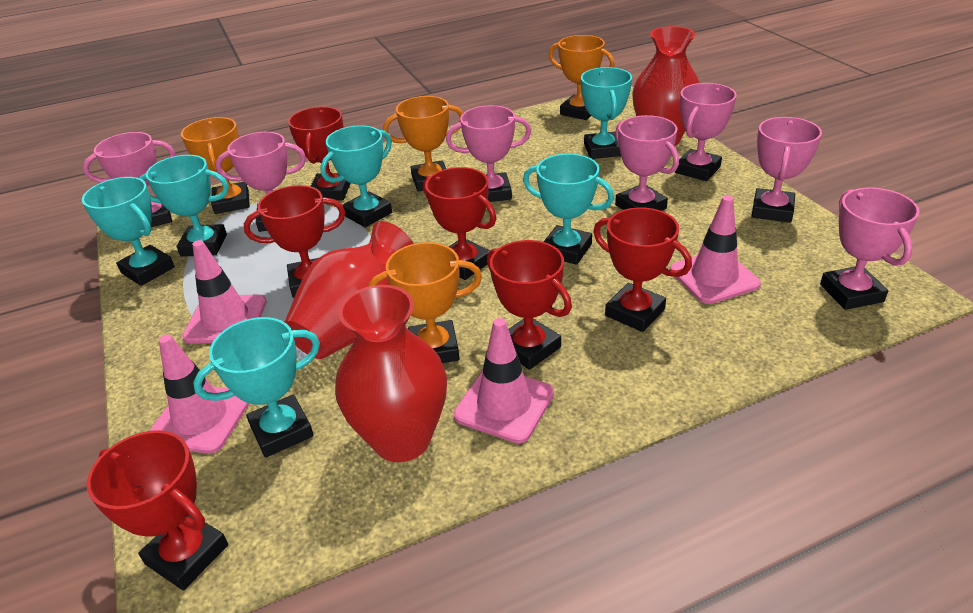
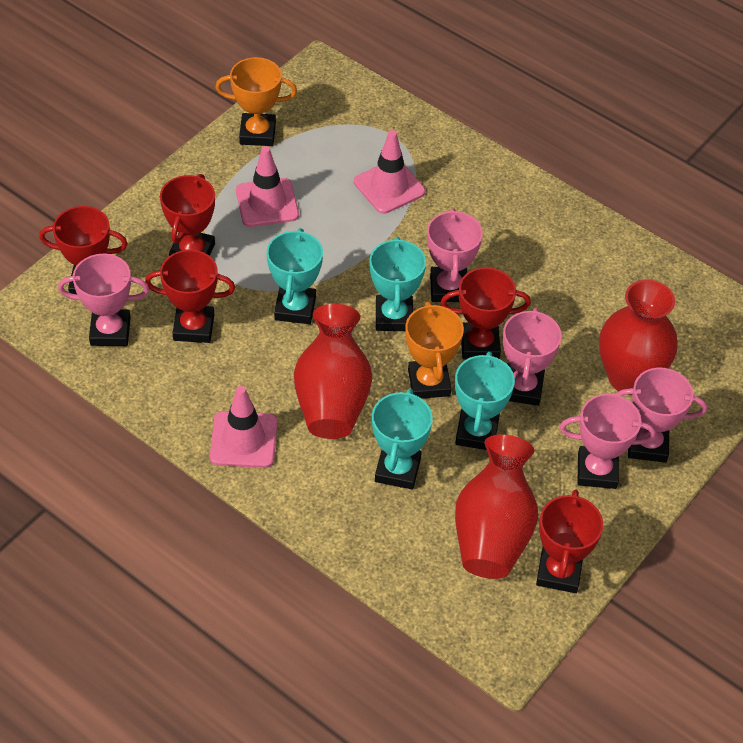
orange trophy: [181,117,250,214] [368,242,482,363] [383,96,463,192] [549,35,615,120] = 4 -> [216,57,297,146] [405,302,464,399] = 2
pink traffic cone: [149,334,249,454] [182,240,266,344] [454,318,554,443] [670,195,761,304] = 4 -> [210,386,277,468] [236,146,299,227] [354,130,425,214] = 3
pink trophy: [83,132,175,227] [216,132,306,232] [446,105,531,202] [615,115,679,211] [675,83,737,181] [751,117,822,223] [820,188,919,310] = 7 -> [58,254,149,346] [427,208,483,302] [503,308,562,406] [560,394,656,489] [615,368,707,463] = 5
red trophy: [86,430,228,590] [244,185,345,298] [288,107,351,200] [423,167,496,280] [487,240,572,370] [593,207,692,332] = 6 -> [39,206,128,294] [145,250,235,343] [160,174,215,256] [441,267,531,359] [536,489,603,593] = 5
turquoise trophy: [82,177,175,286] [139,155,229,257] [193,317,320,458] [320,125,392,227] [523,154,614,265] [581,67,632,159] = 6 -> [266,228,323,324] [369,237,426,331] [372,388,433,490] [455,351,515,450] = 4

